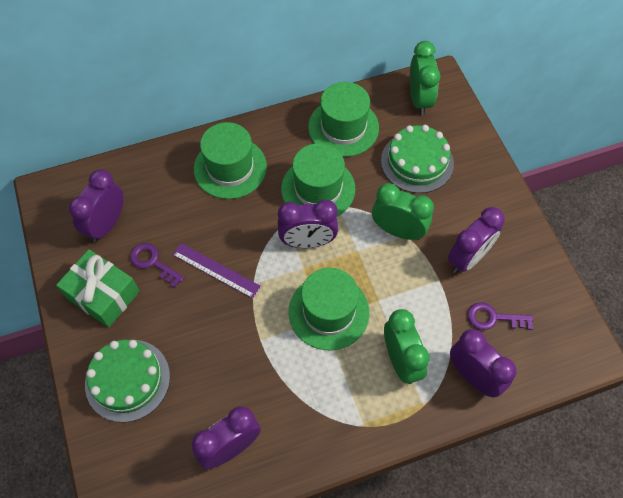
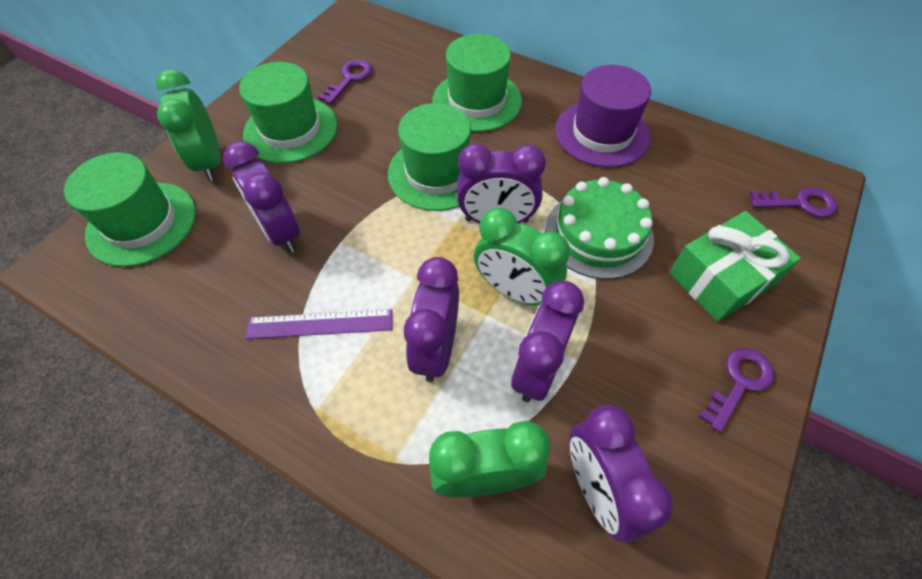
green cake: [85,340,170,422] [381,125,454,193] = 2 -> [545,177,654,279] = 1
purple hat: none = 0 -> [555,65,651,168] = 1
purple key: [130,243,184,288] [467,302,534,330] = 2 -> [318,60,372,104] [699,348,774,433] [750,187,838,217] = 3

